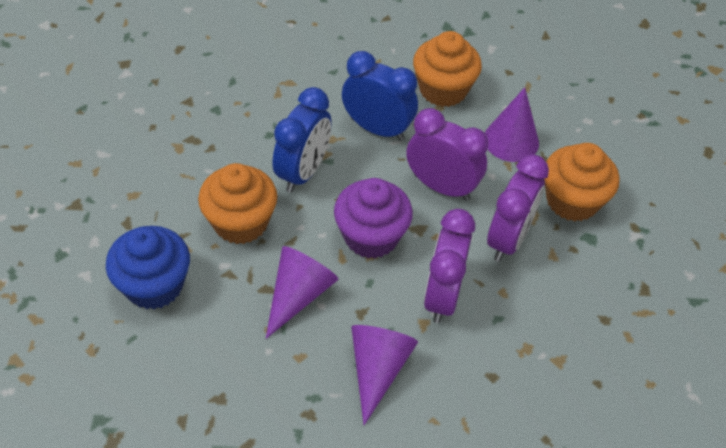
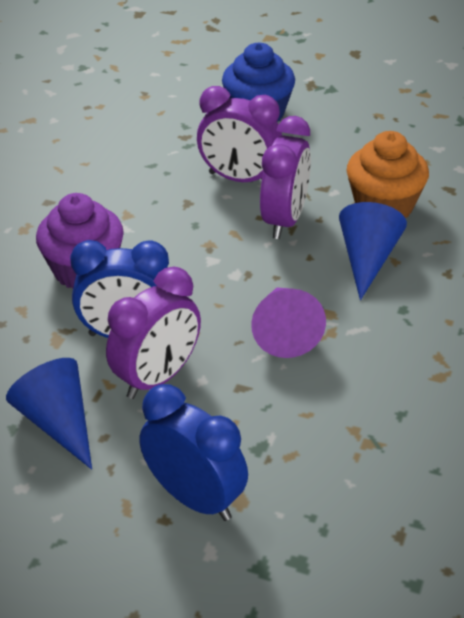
blue cone: none = 0 -> [6,358,92,470] [339,202,407,300] = 2
orange cupcake: [198,163,277,244] [413,31,482,107] [544,143,619,222] = 3 -> [346,131,429,218] = 1
purple cone: [266,246,338,339] [351,325,418,425] [485,87,539,162] = 3 -> [251,288,326,358] = 1

